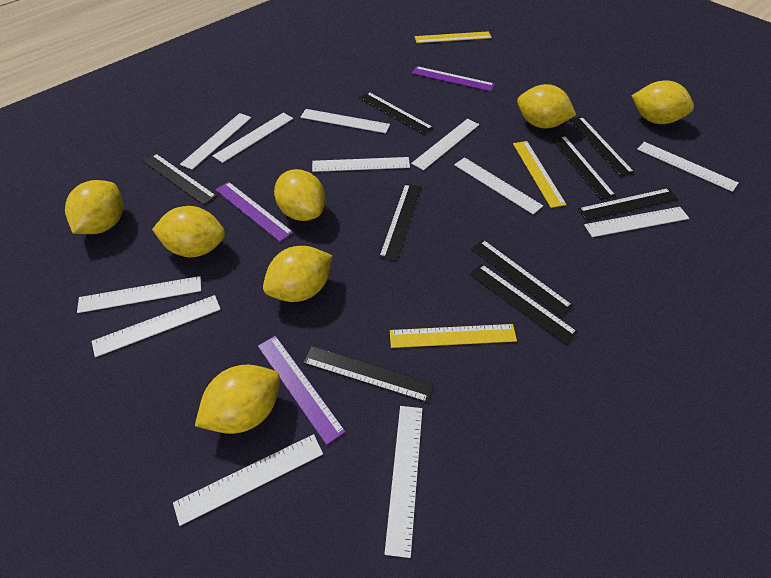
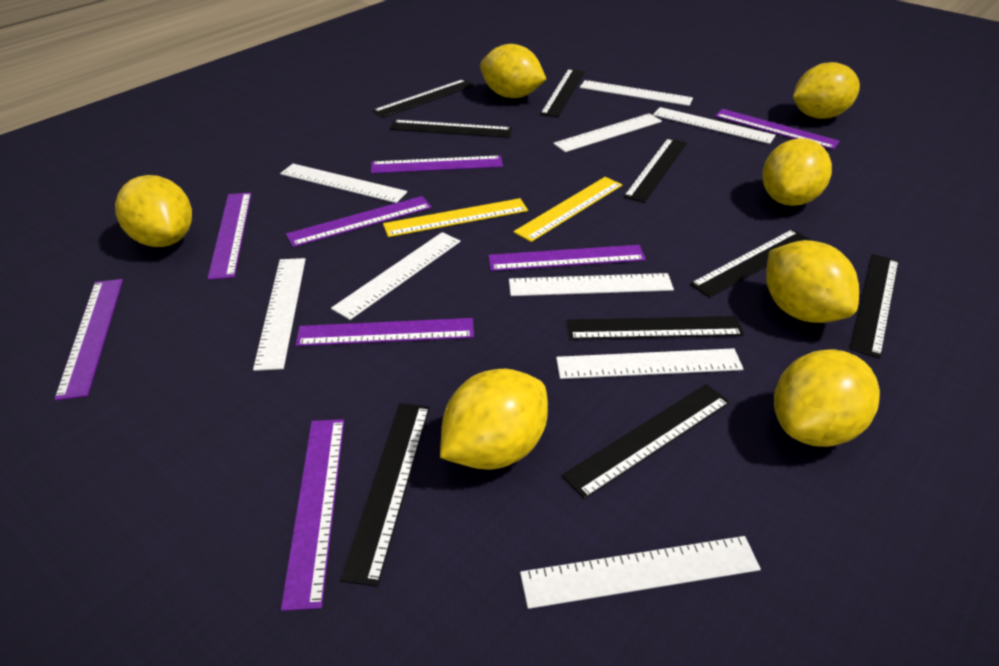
purple ruler: [215,182,294,242] [258,336,346,445] [412,66,495,91] = 3 -> [54,279,123,401] [207,192,251,280] [281,419,344,611] [286,196,432,247] [296,318,474,346] [371,156,503,174] [488,245,646,271] [715,109,840,150] = 8
white ruler: [77,276,201,313] [92,295,221,357] [173,434,323,526] [180,113,251,170] [213,113,293,163] [300,109,390,133] [312,157,410,172] [385,406,422,558] [411,119,479,170] [454,157,543,214] [584,207,689,237] [637,142,738,192] = 12 -> [253,258,306,371] [280,164,407,203] [331,232,460,320] [509,273,674,296] [520,536,761,609] [553,113,662,152] [556,348,743,379] [580,80,693,106] [653,107,776,144] = 9
yellow ruler: [390,324,517,348] [415,31,492,43] [513,141,567,208] = 3 -> [383,198,528,237] [513,177,622,242] = 2

